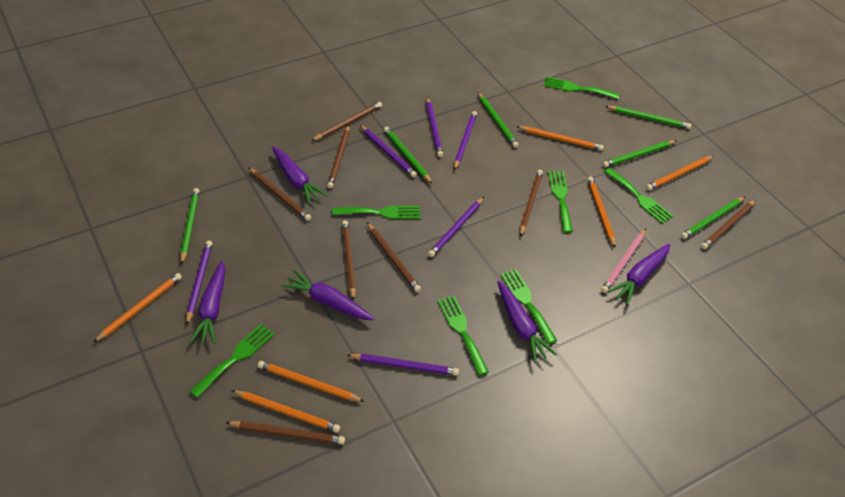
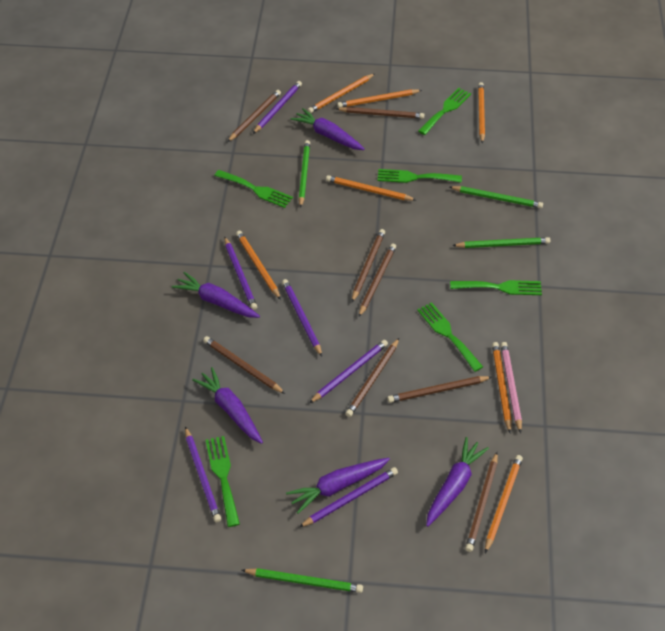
green fork: [190,324,275,398] [332,206,420,219] [438,296,489,376] [501,269,557,344] [544,77,620,99] [548,171,573,233] [604,168,673,224] = 7 -> [206,436,240,527] [214,170,293,208] [378,169,462,183] [417,302,483,372] [418,88,471,135] [450,280,542,295] = 6
green pencil: [180,188,199,264] [384,127,432,184] [478,92,519,148] [603,140,677,167] [605,106,691,129] [681,197,745,239] = 6 -> [242,568,363,593] [299,140,310,208] [450,186,543,208] [452,237,550,248] = 4
orange pencil: [94,273,182,342] [231,390,340,433] [258,361,365,402] [516,126,604,151] [587,176,616,247] [646,156,714,190] = 6 -> [236,230,281,300] [308,74,374,113] [326,175,416,201] [337,89,422,108] [478,82,485,144] [485,455,523,553] [492,342,512,433] = 7

